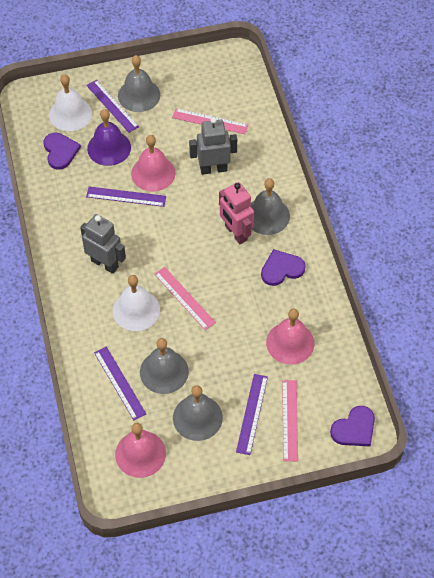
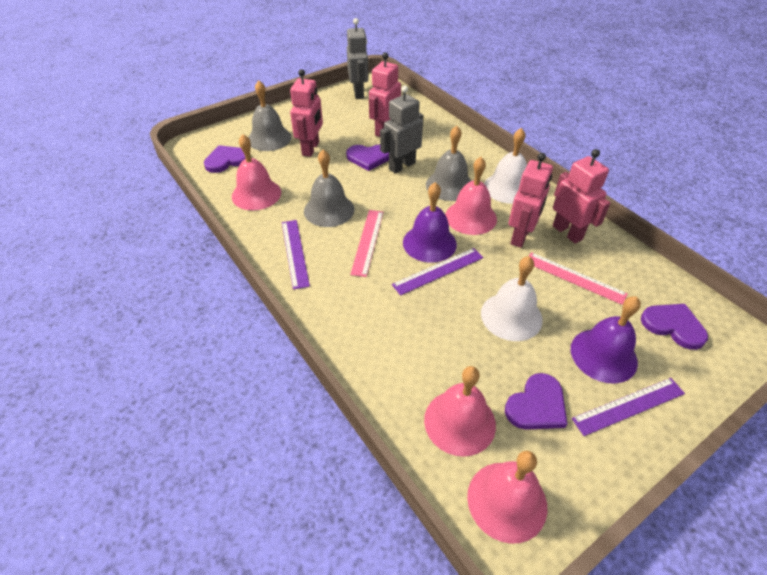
grey bell: [118,55,160,112] [140,338,189,394] [173,385,223,441] [251,178,290,235] = 4 -> [248,80,291,151] [304,150,354,227] [426,126,471,201] = 3
pink bell: [115,423,166,478] [131,135,176,192] [266,309,314,365] = 3 -> [232,134,281,210] [424,366,496,457] [446,157,497,235] [467,451,547,544] = 4
pink robot: [219,182,254,244] = 1 -> [290,69,323,157] [369,52,401,137] [509,153,553,248] [553,149,610,244] = 4
pink ruler: [154,267,216,330] [172,108,248,134] [282,380,298,461] = 3 -> [350,210,383,277] [529,252,628,305] = 2
purple bell: [87,109,131,166] = 1 -> [403,182,457,263] [571,296,641,384] = 2
purple heart: [43,132,81,170] [261,249,306,286] [330,406,375,446] = 3 -> [204,145,246,173] [346,145,389,171] [505,373,567,430] [641,304,708,350] = 4
purple ruler: [86,80,139,133] [86,186,166,207] [94,346,146,420] [236,374,268,455] = 4 -> [282,220,310,290] [392,248,483,296] [572,378,685,436] = 3

